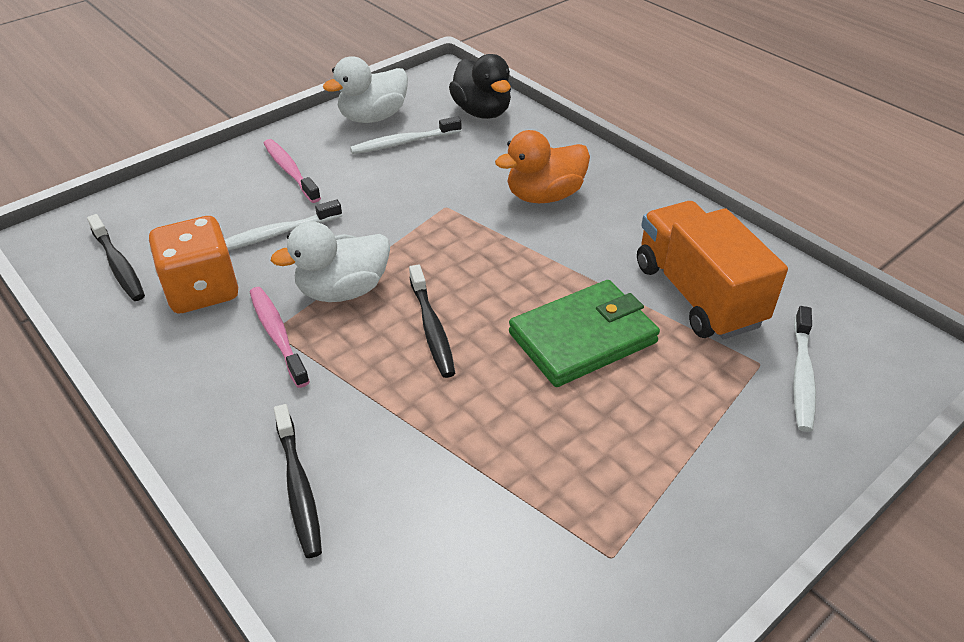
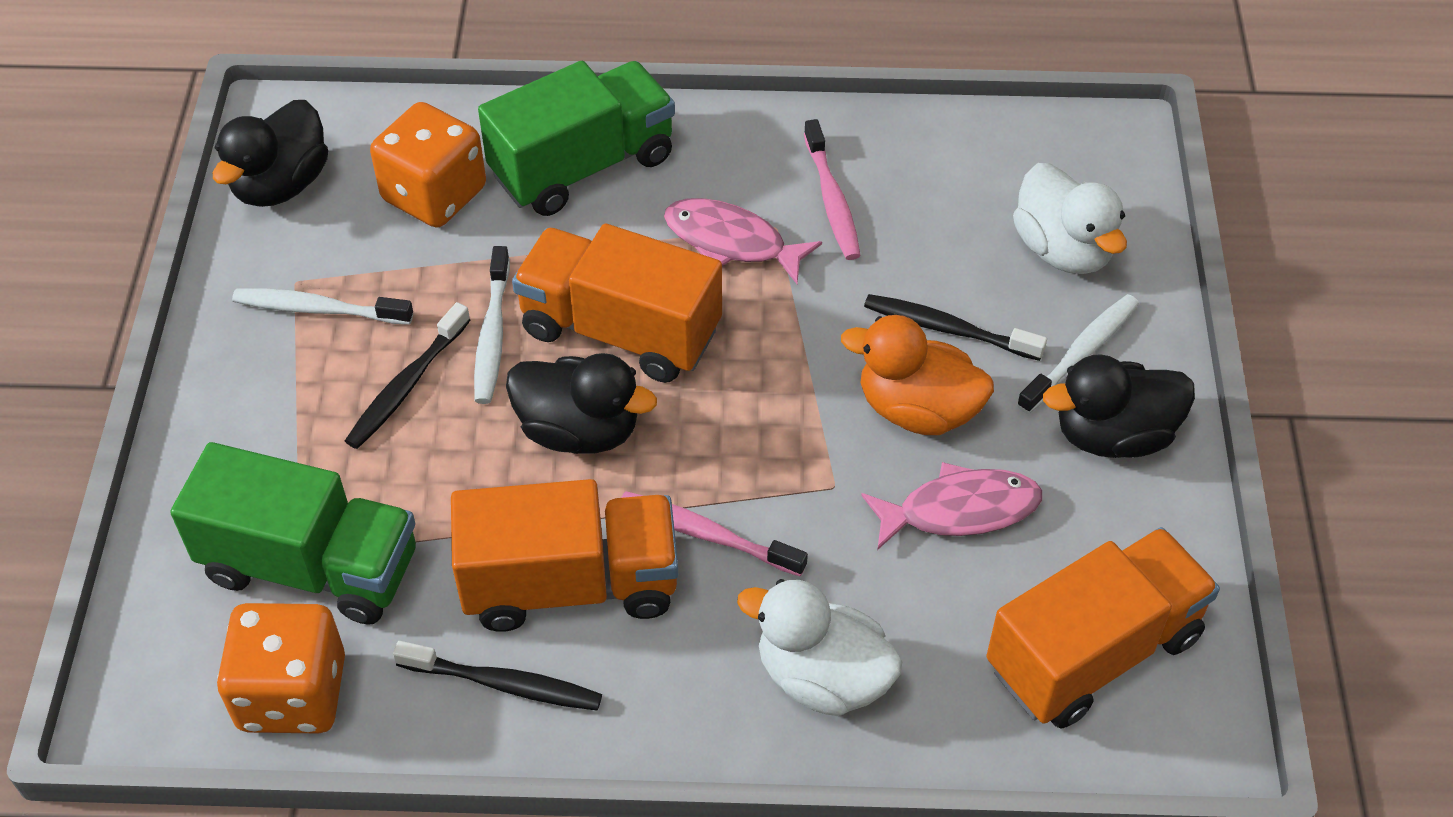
black duck: [449,54,511,119] = 1 -> [213,100,328,207] [506,353,657,454] [1043,354,1195,458] = 3
green truck: none = 0 -> [170,442,416,625] [478,61,675,216] = 2
green wallet: [509,280,660,387] = 1 -> none = 0
orange dice: [149,216,238,314] = 1 -> [217,603,345,733] [370,102,486,228] = 2
orange truck: [637,201,788,340] = 1 -> [451,479,678,632] [512,224,722,383] [986,527,1220,729] = 3
pink fish: none = 0 -> [664,198,822,284] [861,462,1042,550] = 2

